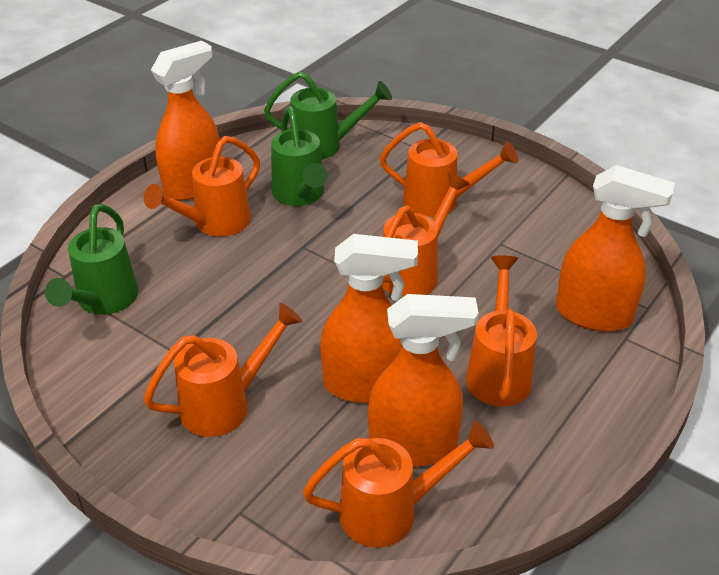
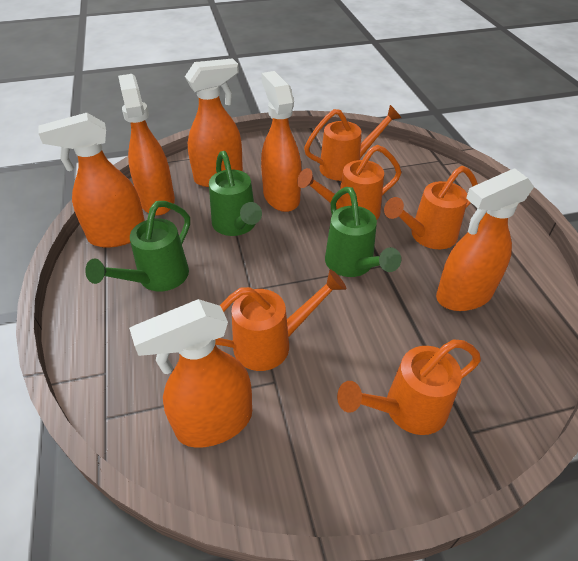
orange spray bottle: [151,41,221,201] [320,234,418,403] [368,294,479,467] [556,165,675,332] = 4 -> [38,113,145,248] [118,74,175,216] [129,299,252,448] [185,58,243,187] [261,71,302,212] [436,168,534,311] = 6
orange watering can: [143,303,302,437] [144,136,260,237] [303,420,494,548] [380,122,518,217] [382,172,470,298] [466,255,537,406] = 6 -> [215,269,346,371] [297,145,401,220] [304,105,401,181] [337,339,481,435] [384,166,478,249] = 5

